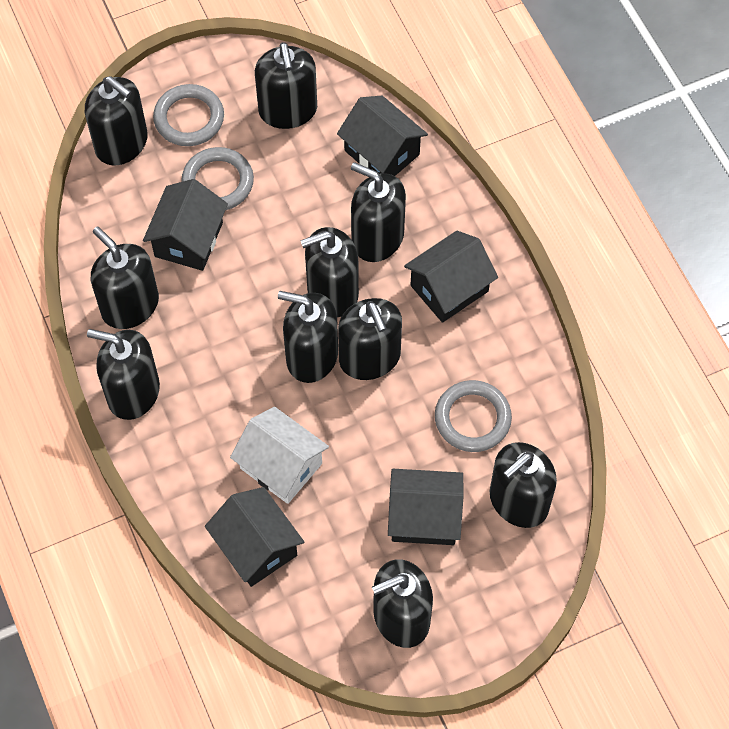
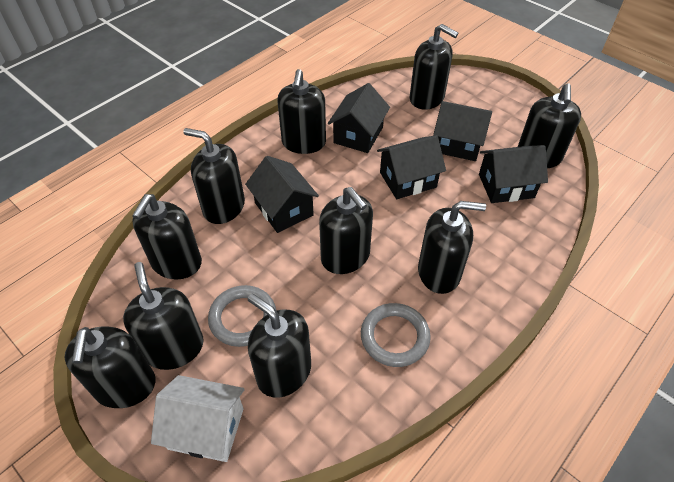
grey ring: [153,84,224,146] [181,147,254,210] [435,380,512,452] = 3 -> [208,285,276,347] [361,303,431,367] = 2

